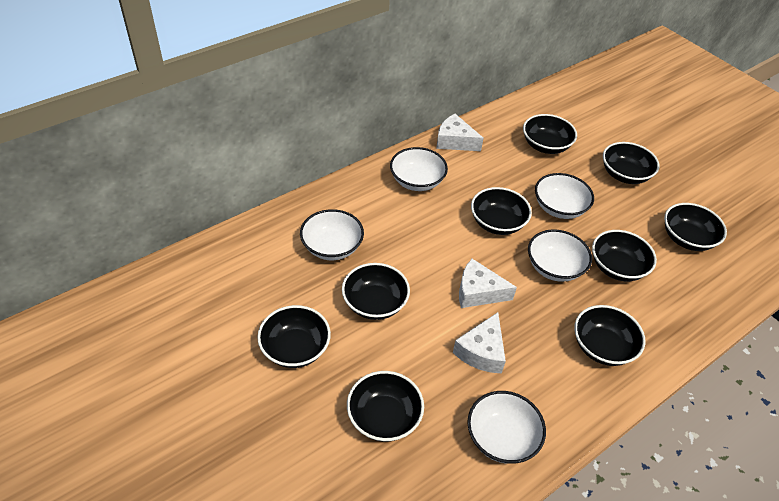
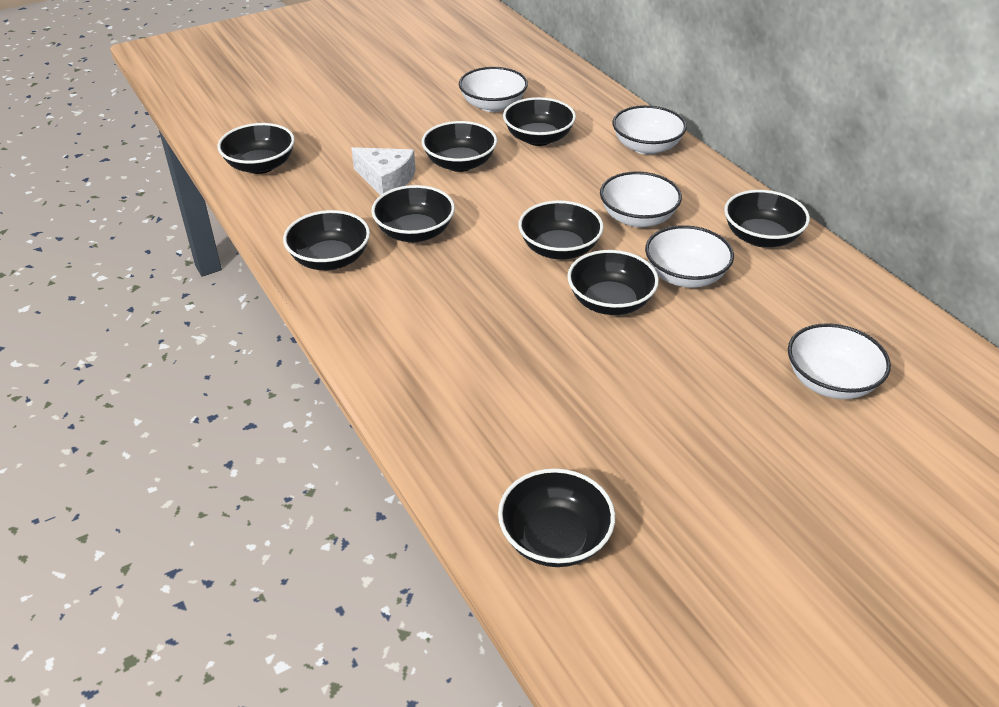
white cheese: [436,114,484,151] [453,312,506,373] [459,259,517,308] = 3 -> [351,147,416,195] = 1

